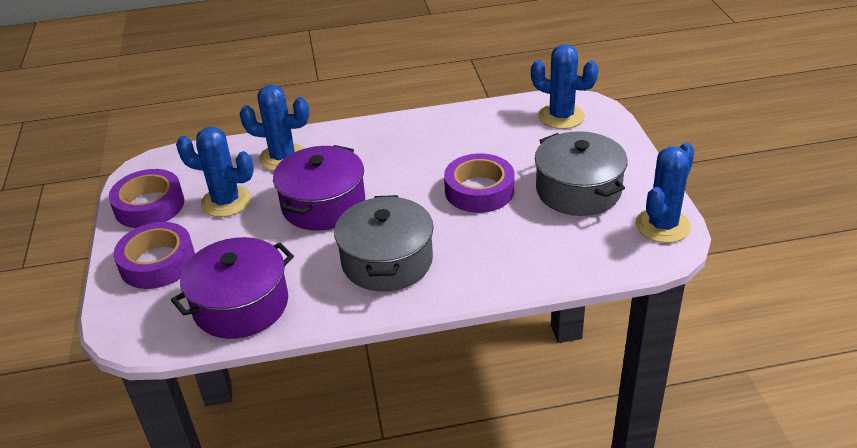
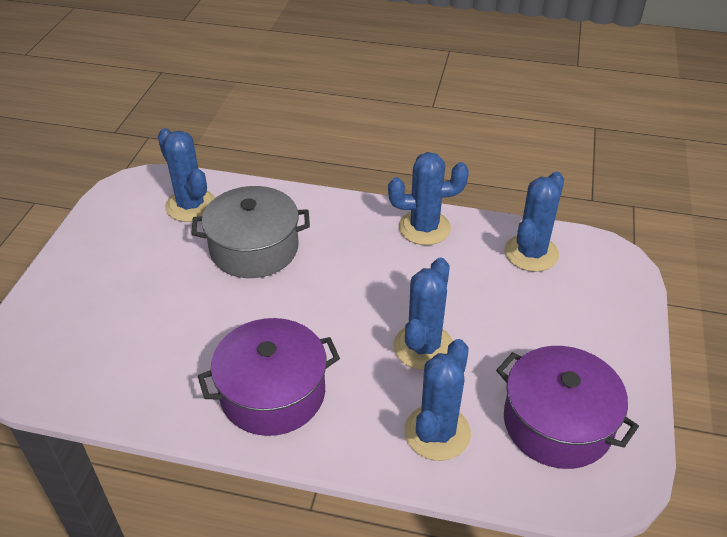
blue cactus: [176,127,254,217] [240,85,309,171] [531,44,599,129] [635,143,695,243] = 4 -> [158,128,215,222] [388,152,469,245] [394,257,453,370] [404,339,471,461] [505,172,564,272] = 5
grey pot: [334,195,434,292] [535,131,628,216] = 2 -> [191,186,310,278] = 1
purple tape: [109,169,184,228] [114,222,195,289] [444,153,514,213] = 3 -> none = 0

